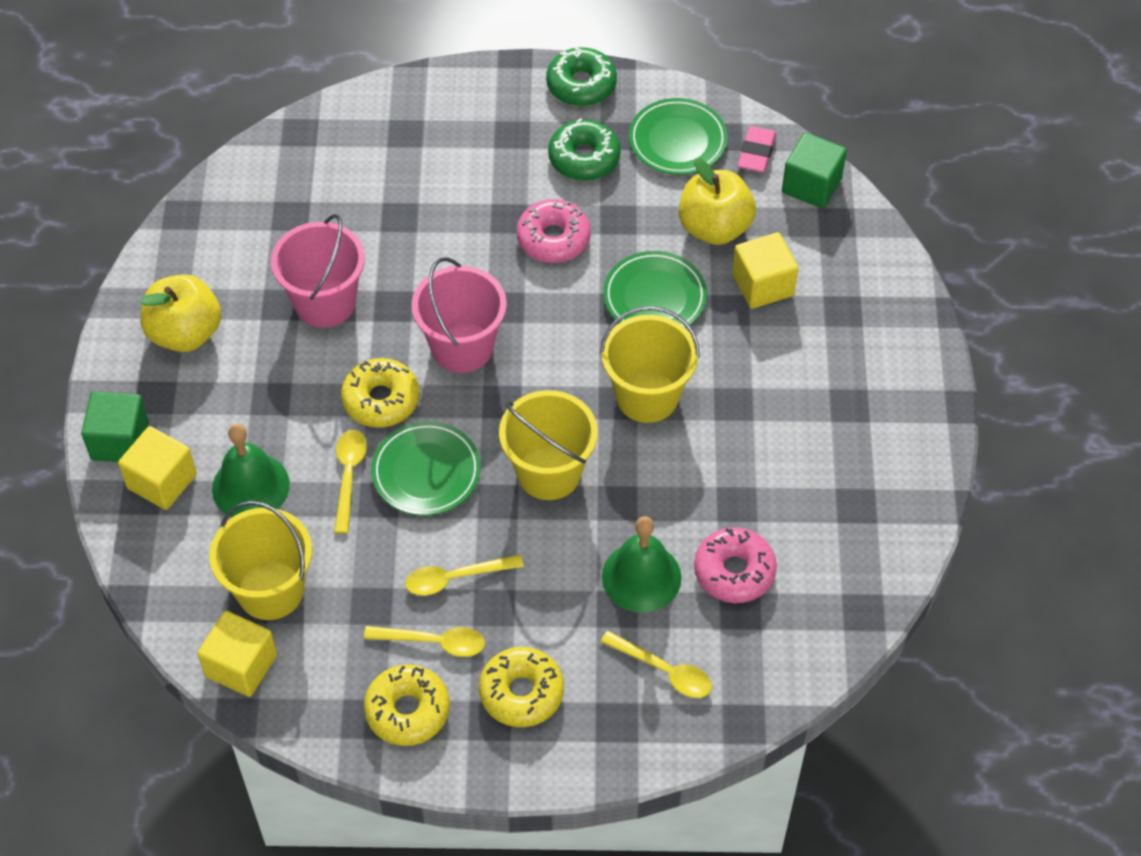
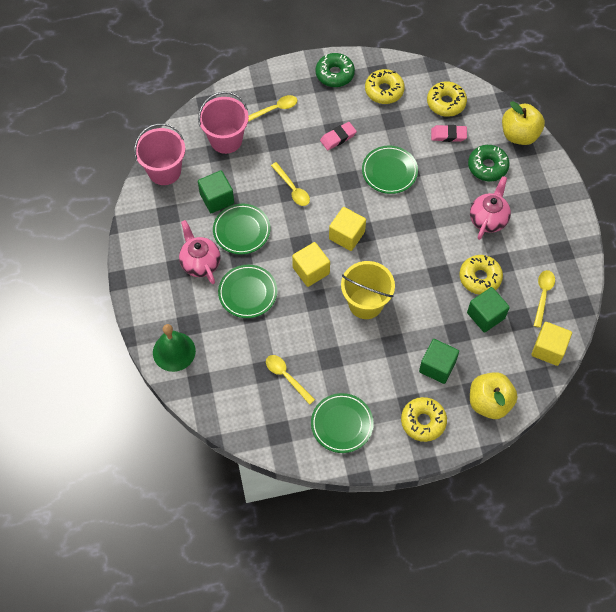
green bell: [212,424,290,517] [602,516,682,613] = 2 -> [153,324,196,372] = 1
green cube: [81,392,149,462] [782,132,847,209] = 2 -> [198,170,234,213] [419,339,459,384] [467,287,510,333] = 3
green plate: [371,421,481,516] [603,251,707,328] [629,98,727,175] = 3 -> [213,204,270,254] [218,265,277,318] [311,393,374,453] [362,146,418,194] = 4
pink donut: [516,199,591,263] [694,527,777,603] = 2 -> none = 0
pink eraser: [738,126,776,172] = 1 -> [320,122,357,150] [431,125,467,142] = 2
pink teapot: none = 0 -> [179,220,221,284] [470,176,511,240] = 2
yellow bucket: [209,501,312,620] [499,390,598,500] [600,306,700,423] = 3 -> [341,261,395,319] = 1
yellow donut: [341,358,420,428] [364,664,450,746] [479,647,564,727] = 3 -> [365,69,405,104] [401,397,447,442] [427,81,467,117] [459,255,503,295] = 4

